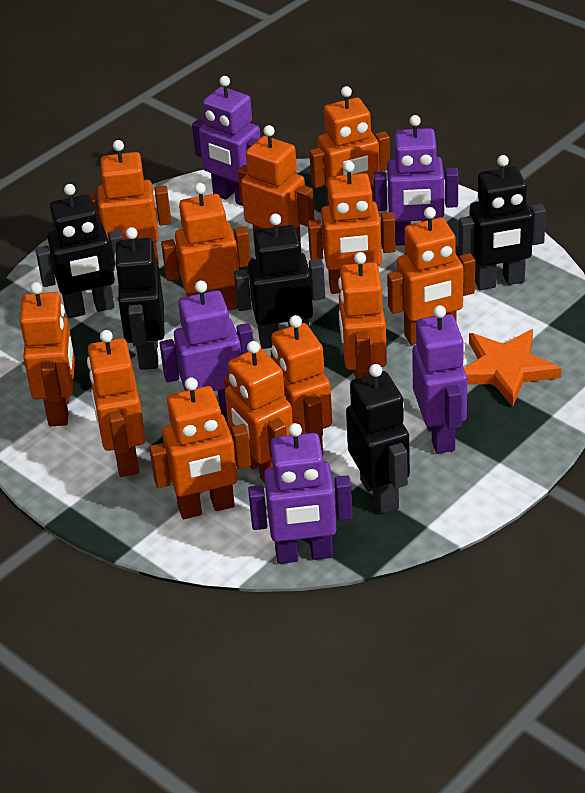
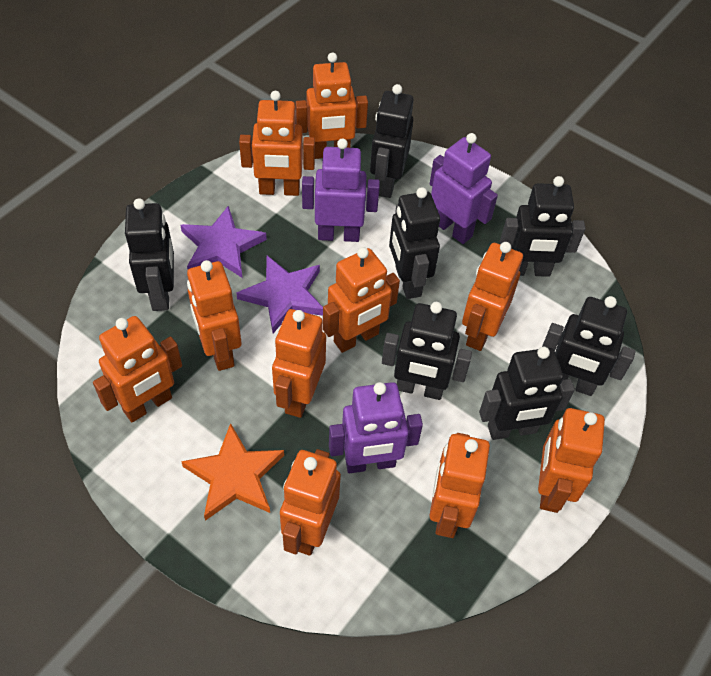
black robot: [36,184,123,318] [114,227,165,370] [234,213,325,349] [346,364,410,514] [459,155,546,290] = 5 -> [125,198,174,311] [370,84,414,198] [382,302,472,400] [389,187,440,299] [479,347,575,440] [500,176,585,277] [542,296,636,396] = 7
orange robot: [20,282,75,427] [87,330,146,477] [88,140,171,271] [149,378,251,519] [161,183,251,311] [224,341,293,483] [238,125,315,246] [271,315,332,455] [308,161,396,294] [309,86,390,206] [338,252,387,379] [387,207,475,345] = 12 -> [93,316,182,422] [187,260,241,371] [239,91,315,196] [272,309,326,418] [280,449,341,556] [295,52,368,159] [323,247,400,353] [429,433,490,538] [462,242,523,351] [538,408,605,513] = 10
purple robot: [160,281,253,412] [192,76,260,206] [248,423,353,564] [373,115,458,246] [412,305,467,454] = 5 -> [302,139,380,242] [329,382,423,473] [430,133,498,244] = 3
purple star: none = 0 -> [180,206,267,278] [236,256,323,333] = 2

